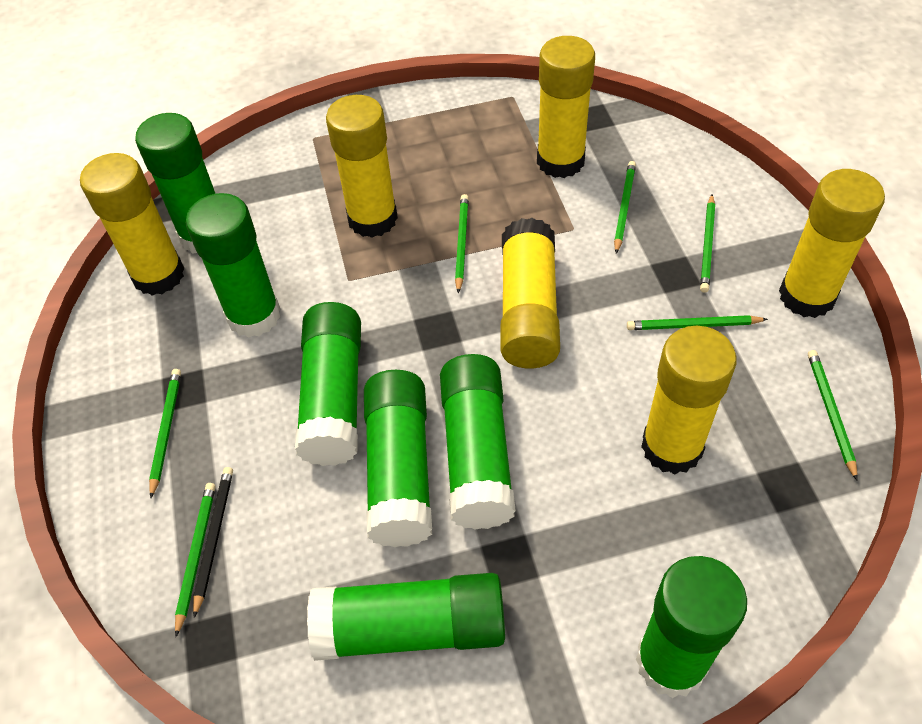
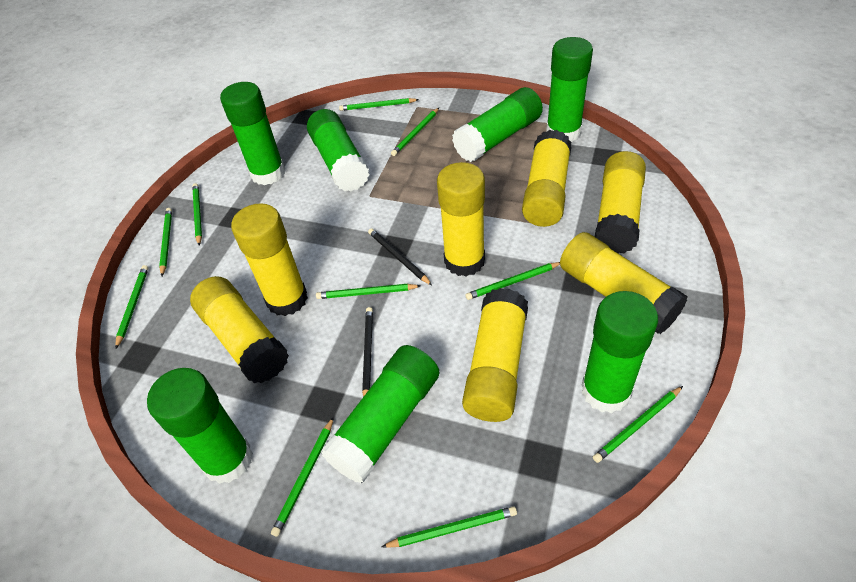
black pencil: [193,467,233,618] = 1 -> [362,307,373,397] [368,228,432,285] = 2
green pencil: [149,369,181,498] [175,483,216,637] [455,194,469,294] [614,161,636,254] [627,315,768,330] [700,194,715,293] [808,350,858,480] = 7 -> [115,265,148,348] [159,208,172,276] [193,183,202,246] [271,417,334,537] [316,284,421,299] [339,98,419,111] [382,506,517,548] [391,108,439,156] [465,262,560,300] [593,386,683,463] = 10
yellow glue stick: [80,153,185,296] [326,95,398,238] [501,218,560,368] [537,36,595,178] [641,326,736,474] [779,169,885,318] = 6 -> [190,276,289,383] [231,203,308,316] [437,162,485,277] [462,288,528,422] [522,130,571,227] [560,232,688,334] [595,151,646,253] = 7

